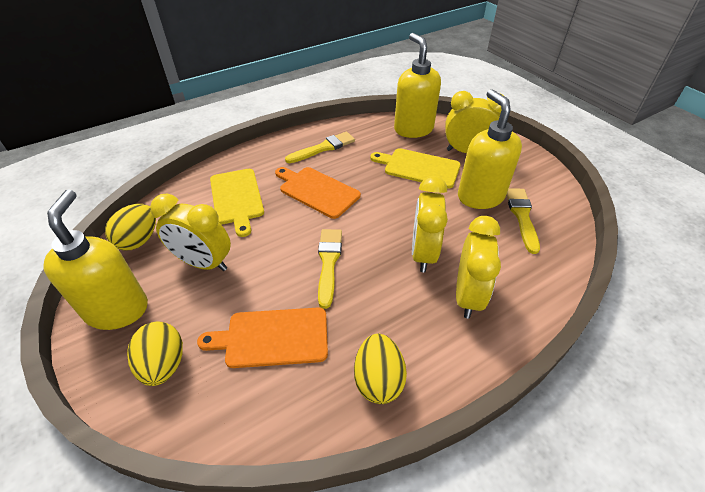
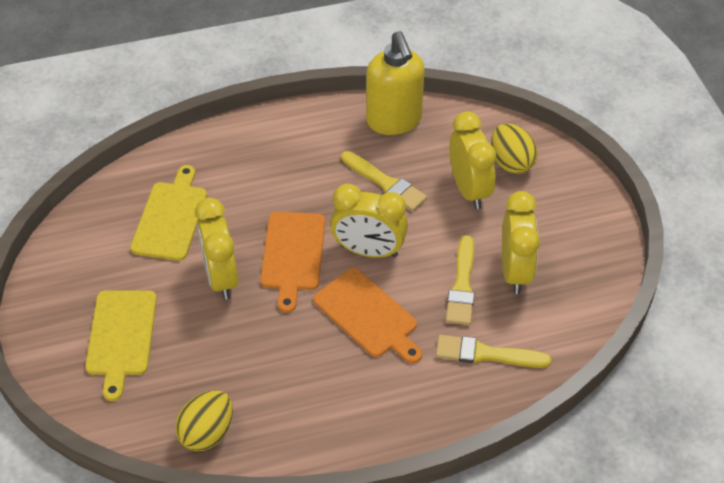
yellow egg: [105,204,156,251] [127,322,183,386] [354,334,407,404] = 3 -> [175,390,233,451] [491,123,537,174] = 2
yellow soap dispenser: [43,190,148,330] [394,33,441,138] [458,89,522,209] = 3 -> [366,31,425,135] = 1

